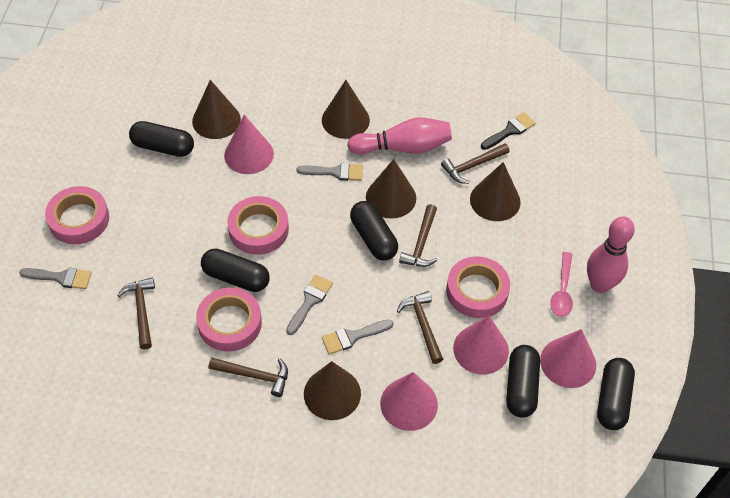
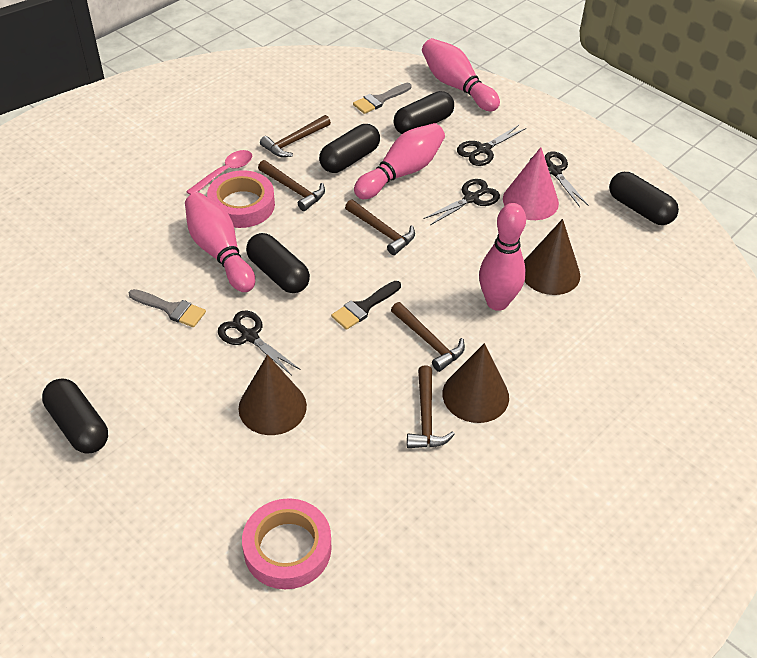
black scissors: none = 0 -> [218,311,301,376] [423,179,500,225] [457,125,526,166] [530,152,589,207] = 4
brown cone: [192,80,241,139] [304,361,361,420] [322,80,370,139] [366,159,416,218] [470,162,521,221] = 5 -> [238,355,307,435] [443,343,509,423] [524,219,580,295] = 3
grey brush: [19,268,92,289] [286,275,333,335] [296,163,363,181] [322,319,394,355] = 4 -> [129,289,206,327] [353,83,411,114] = 2
pink bowling pin: [347,118,452,155] [587,216,635,293] = 2 -> [185,193,255,292] [354,123,445,199] [422,38,500,111] [479,203,526,311] = 4
pink cone: [224,115,274,174] [380,372,438,431] [453,316,509,375] [540,329,596,388] = 4 -> [503,147,559,220] = 1
pink tape: [45,186,109,244] [196,287,262,352] [227,196,289,255] [446,256,510,318] = 4 -> [207,170,275,228] [242,498,331,589] = 2

